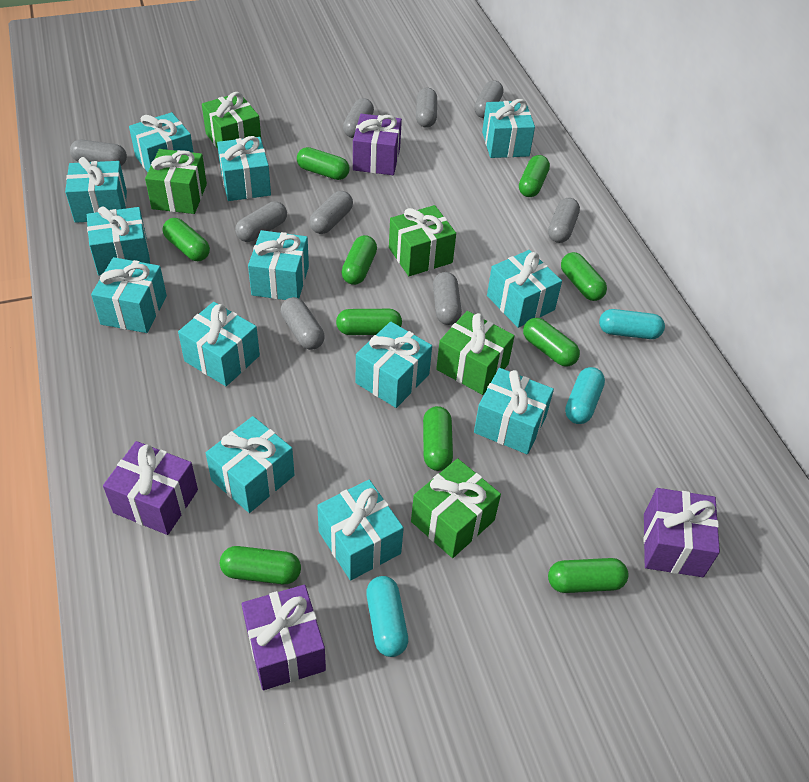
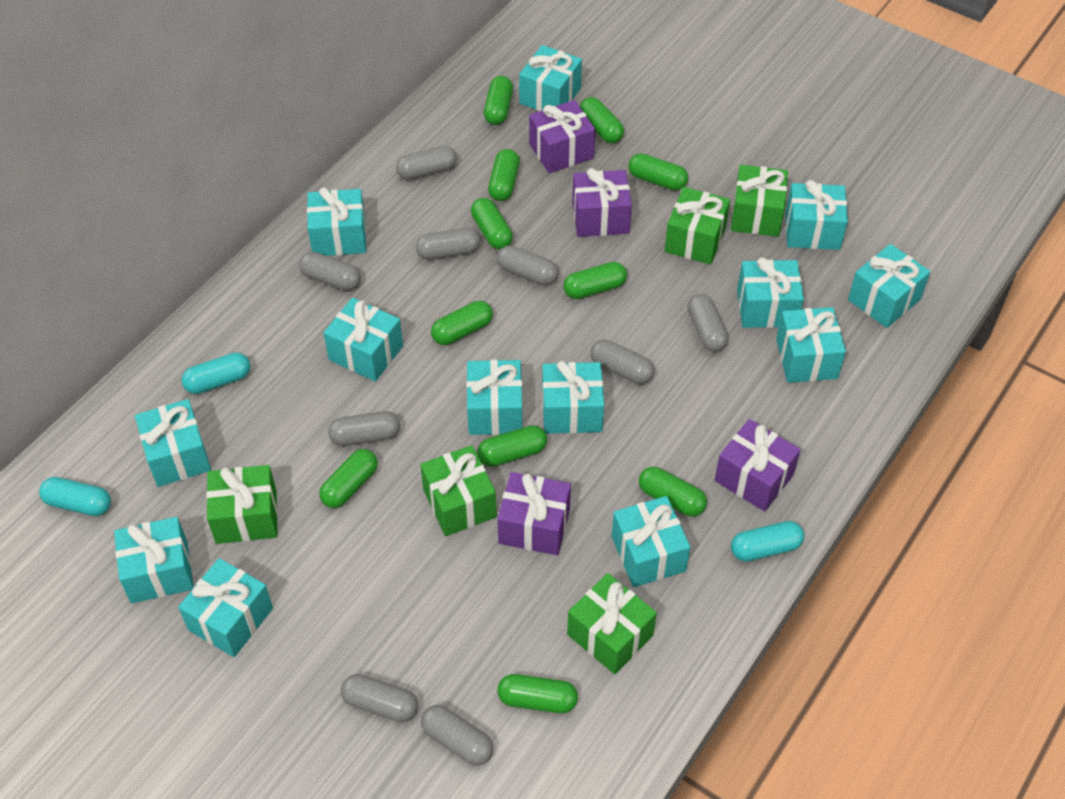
green capsule: [163,218,210,261] [220,546,301,584] [297,147,349,180] [336,309,402,335] [341,235,377,285] [423,406,453,471] [519,155,550,197] [523,318,580,367] [548,558,629,593] [561,252,607,301] = 10 -> [319,449,378,508] [431,301,493,345] [471,198,513,250] [477,425,547,467] [484,76,513,125] [488,149,520,201] [498,674,578,713] [563,262,627,299] [580,97,624,143] [628,153,688,190] [639,467,707,517] = 11

